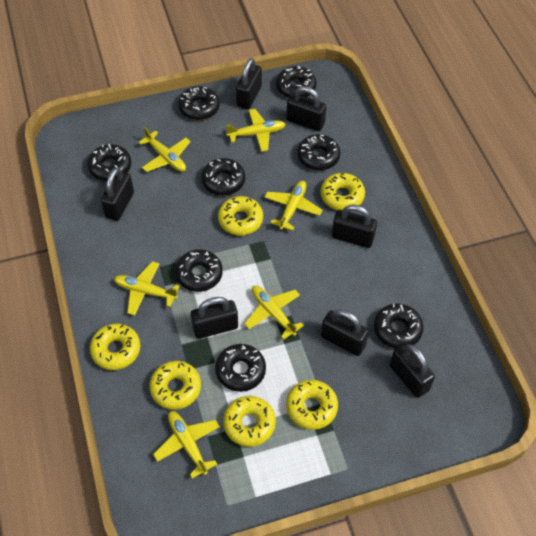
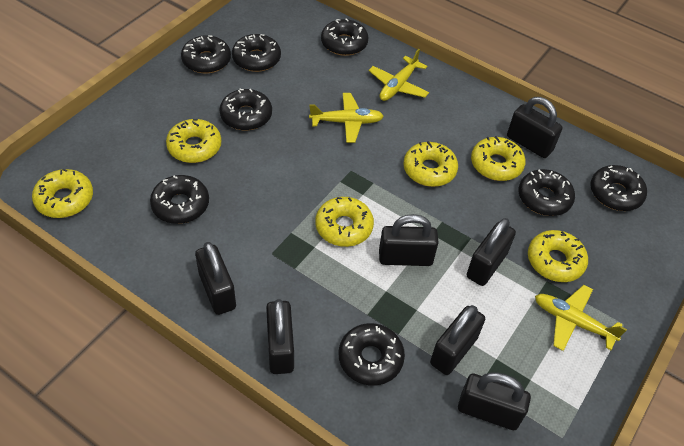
yellow plane: [114,261,180,315] [138,127,191,172] [153,411,220,479] [226,109,286,152] [244,286,304,340] [264,181,322,231] = 6 -> [309,93,384,143] [369,49,429,101] [535,285,627,351] = 3

